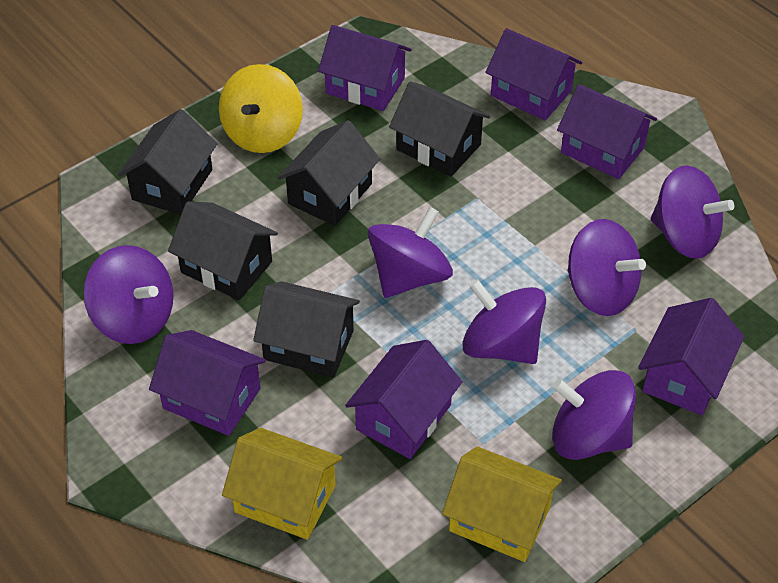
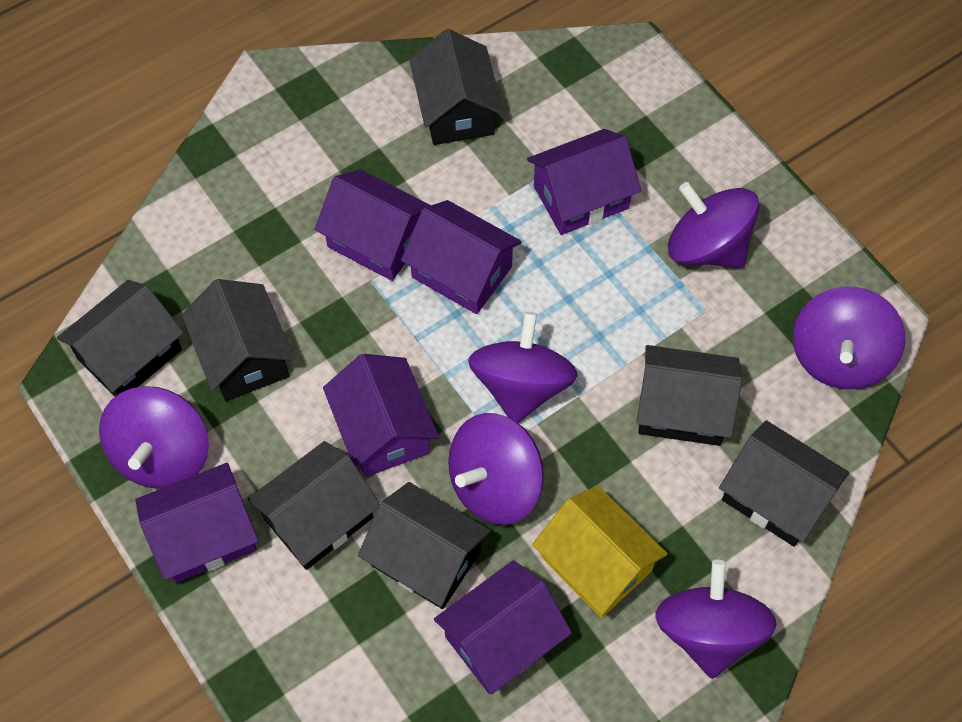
black house: [118,109,218,215] [168,201,278,300] [253,281,360,377] [277,120,380,226] [389,81,490,176] = 5 -> [57,280,184,397] [182,279,294,401] [248,441,380,570] [358,482,491,609] [409,29,504,145] [636,345,742,446] [719,420,849,547] = 7
yellow house: [222,428,342,540] [442,446,562,562] = 2 -> [532,486,668,618] = 1
yellow spinning top: [219,64,303,153] = 1 -> none = 0

